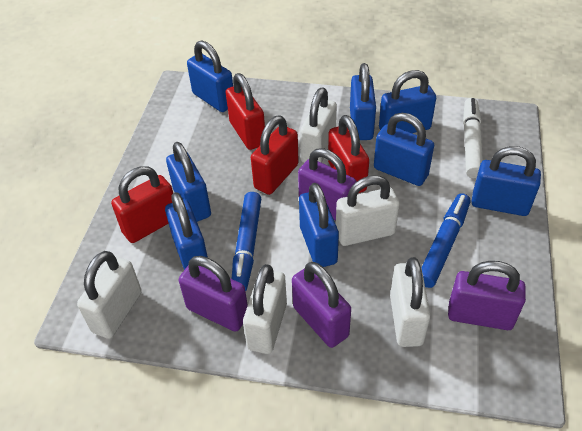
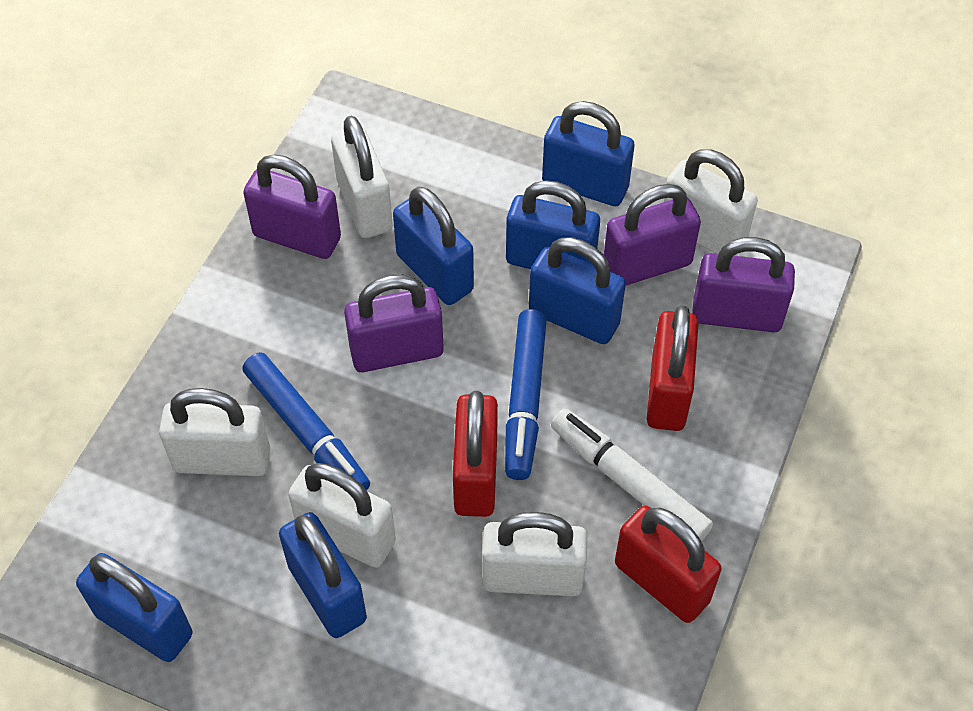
blue padlock: [165,192,208,270] [166,142,211,222] [187,40,233,112] [299,183,339,267] [350,63,376,140] [374,113,434,186] [379,70,436,133] [472,146,541,216] = 8 -> [76,553,193,662] [279,512,367,638] [393,187,474,305] [506,180,600,269] [529,237,626,344] [542,101,634,206] = 6
red padlock: [111,166,173,243] [226,73,265,150] [251,115,299,195] [328,115,369,193] = 4 -> [453,391,498,517] [615,506,721,623] [647,306,699,431] = 3

